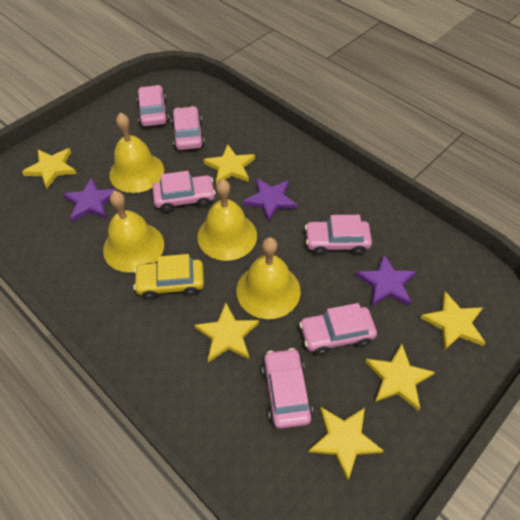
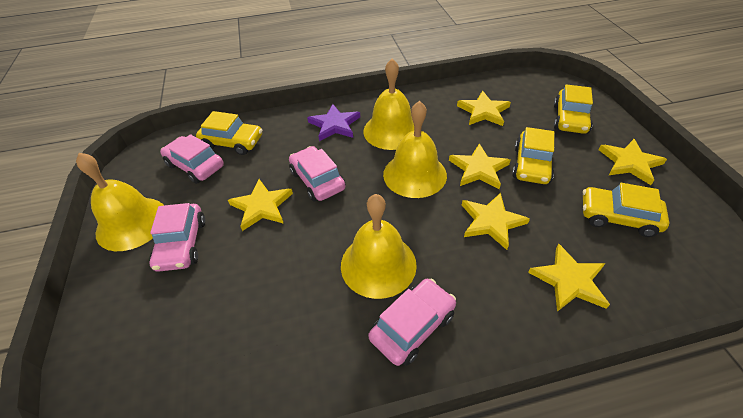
pink car: [137,85,169,127] [152,171,216,213] [171,106,205,150] [262,348,313,429] [299,303,377,355] [305,215,372,256] = 6 -> [150,203,205,272] [160,134,224,184] [289,146,346,202] [368,279,456,366] = 4
purple star: [63,177,118,222] [243,178,298,222] [355,254,417,306] = 3 -> [307,104,360,141] = 1
yellow car: [133,254,204,300] = 1 -> [196,111,262,155] [512,127,554,184] [554,84,593,134] [583,183,669,237] = 4

